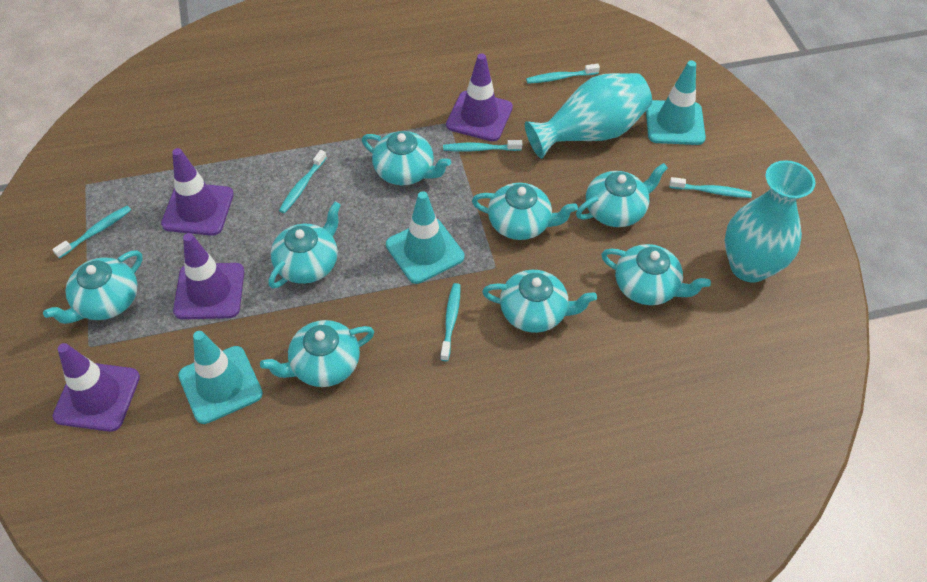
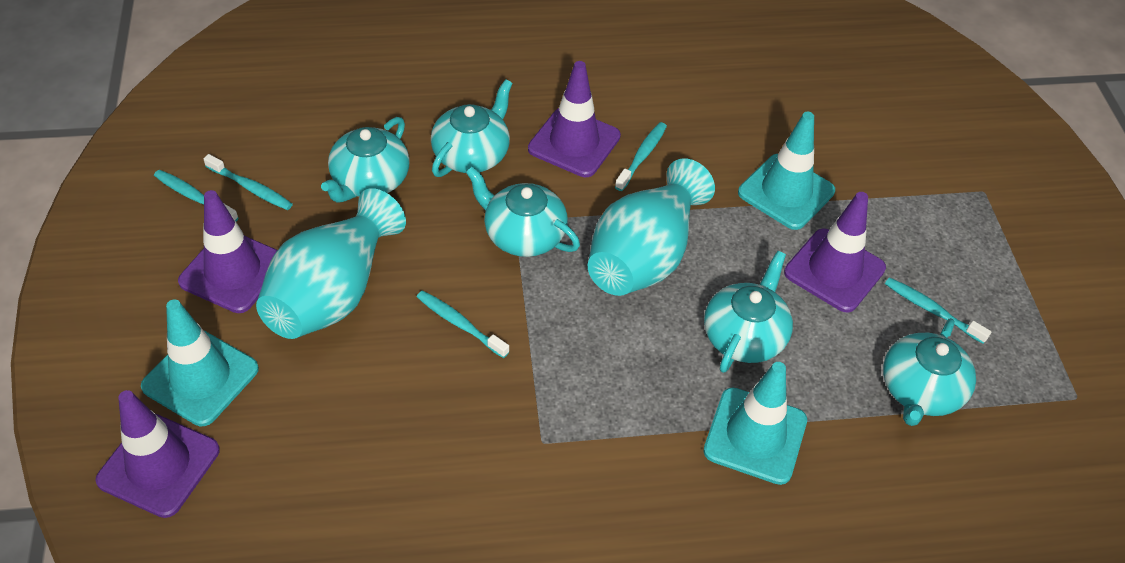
turquoise teapot: [43,250,143,324] [260,320,374,387] [268,202,341,289] [362,131,451,185] [472,183,578,240] [482,270,597,333] [576,163,668,227] [601,244,711,305] = 8 -> [321,117,410,203] [431,79,513,177] [466,166,580,257] [704,251,793,373] [883,318,976,426] = 5
turquoise toothbrush: [52,206,131,259] [279,150,327,213] [440,283,460,361] [443,140,522,152] [526,64,600,84] [669,177,752,198] = 6 -> [154,170,238,222] [203,154,293,210] [417,290,510,358] [615,122,667,191] [885,277,991,344] = 5

